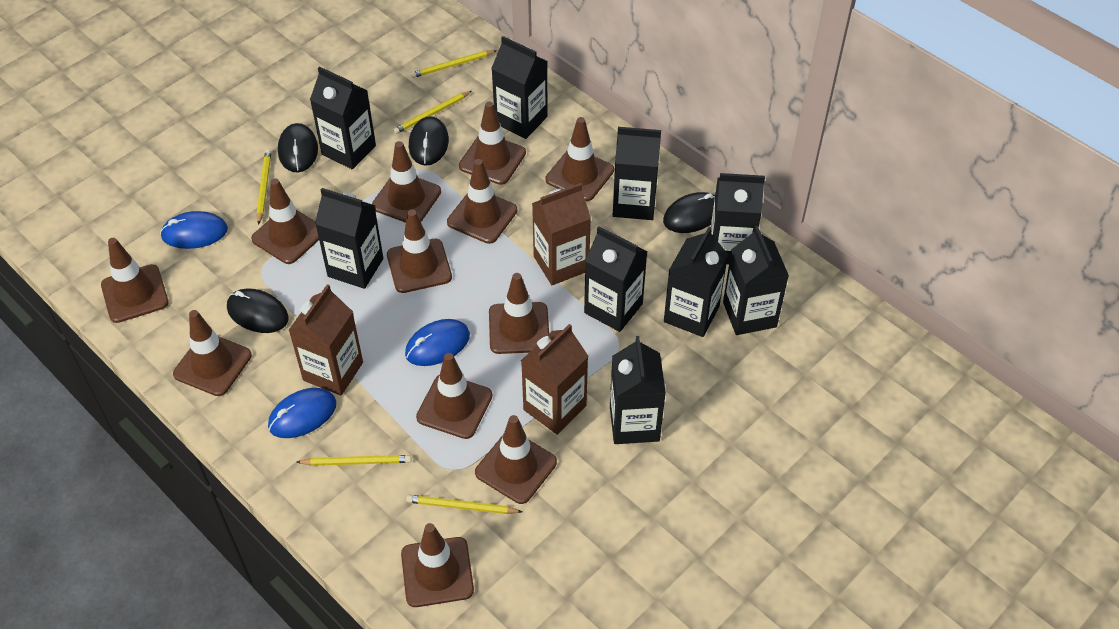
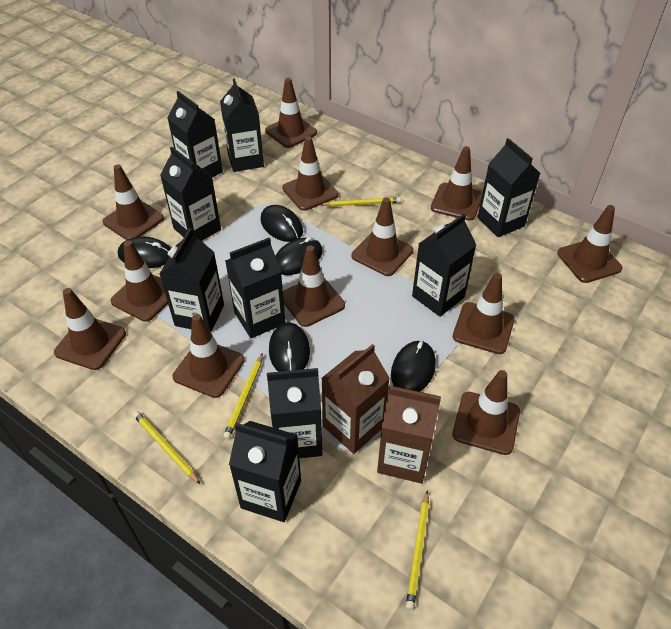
black mouse: [227,288,289,333] [278,123,318,172] [409,116,449,166] [663,192,715,233] = 4 -> [118,236,171,268] [260,205,303,242] [269,322,310,372] [276,237,323,275] [391,341,436,392] = 5
blue mouse: [160,211,228,249] [268,388,336,438] [405,319,470,366] = 3 -> none = 0
brown carton: [288,284,363,396] [521,324,588,435] [532,183,591,285] = 3 -> [321,344,390,454] [377,386,441,483] = 2
yellow pencil: [257,149,271,225] [296,455,412,466] [393,91,472,134] [406,495,523,514] [411,50,497,78] = 5 -> [133,411,200,484] [223,353,263,439] [320,197,401,207] [406,490,429,610] = 4

